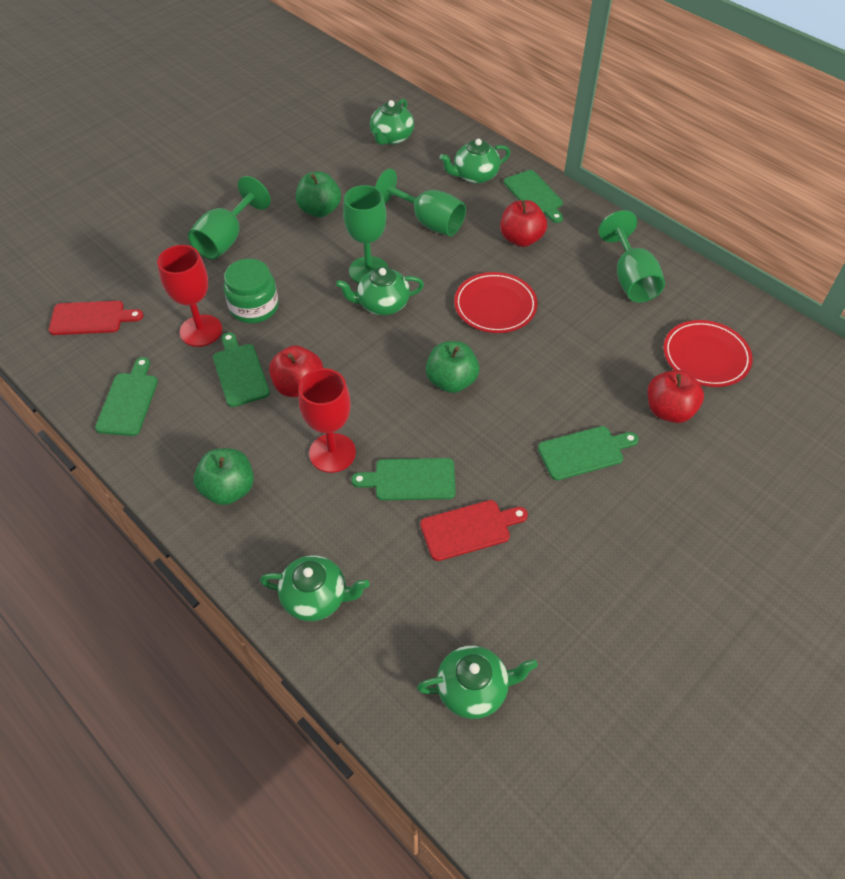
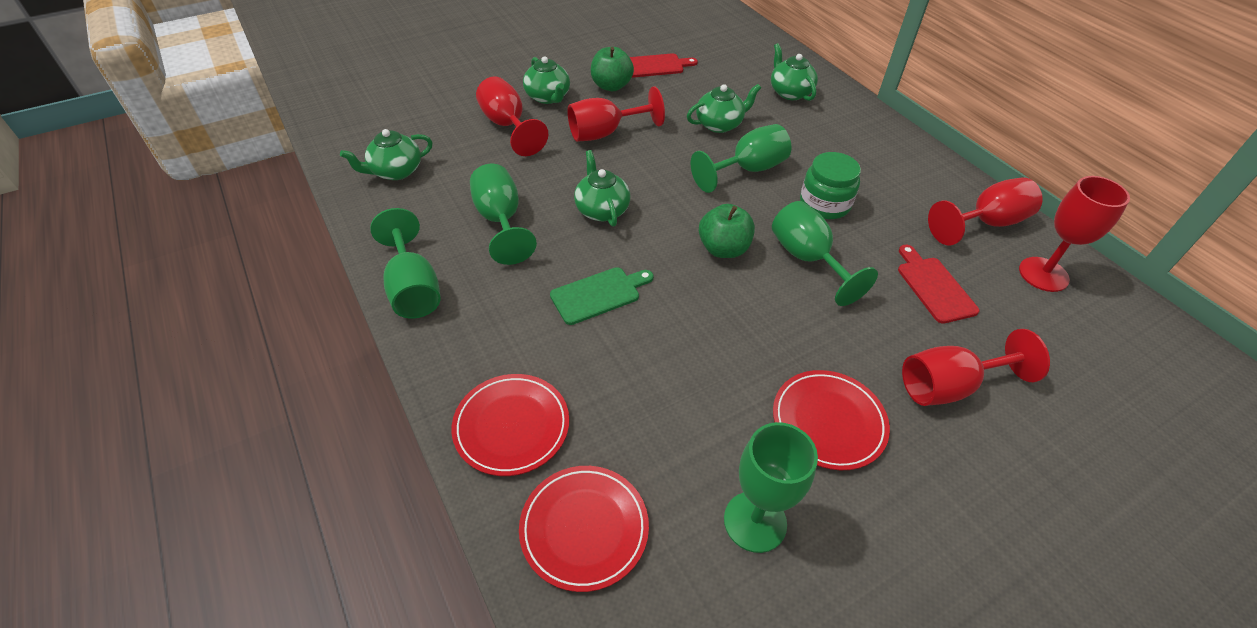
green apple: [194,448,254,505] [296,172,341,217] [426,341,479,393] = 3 -> [591,47,634,91] [699,204,755,258] = 2
green cutting board: [95,357,158,436] [213,332,270,407] [351,458,456,500] [504,170,563,223] [538,426,639,480] = 5 -> [550,267,654,325] = 1
green goblet: [188,176,271,260] [343,185,388,283] [375,169,466,236] [599,210,665,302] = 4 -> [370,208,441,319] [470,164,537,265] [691,124,792,193] [724,422,818,553] [772,201,878,306] = 5
red apple: [269,345,323,397] [500,200,547,247] [648,370,704,423] = 3 -> none = 0
red goblet: [157,245,222,347] [298,368,356,473] = 2 -> [476,76,548,156] [567,86,665,142] [902,329,1050,406] [928,177,1043,246] [1019,176,1130,292] = 5
red plate: [454,272,538,333] [664,320,753,387] = 2 -> [452,374,569,476] [519,466,649,592] [773,370,890,470] = 3

